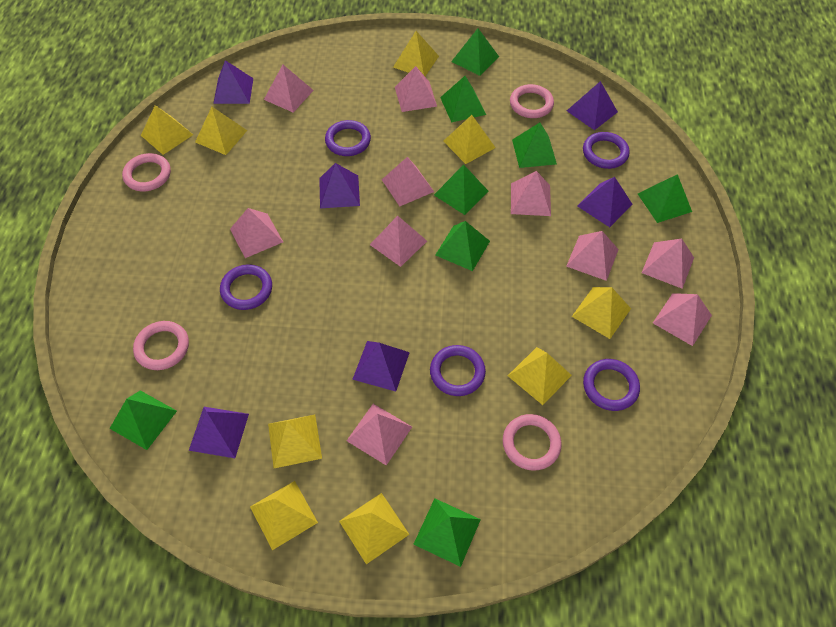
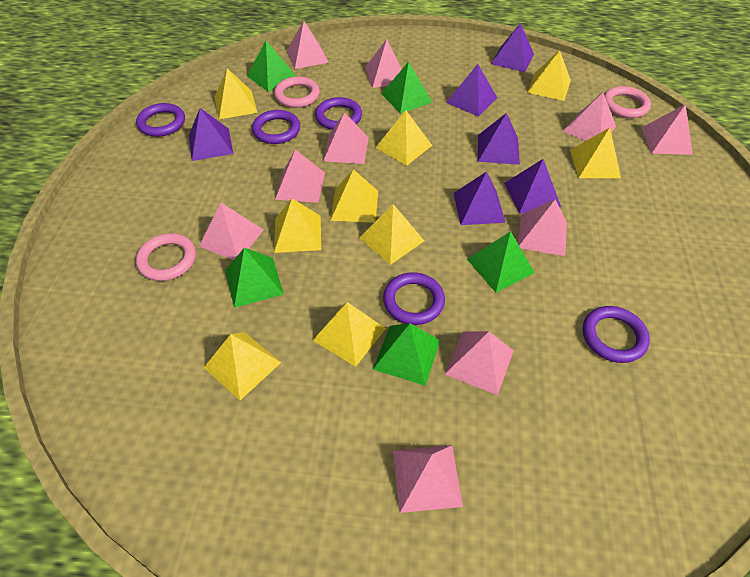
green pyramid: [109,390,177,450] [413,498,481,567] [434,164,489,215] [436,221,490,271] [440,76,486,122] [451,28,499,76] [512,123,557,168] [638,174,692,223] = 8 -> [225,248,284,308] [247,41,297,92] [373,323,440,386] [381,62,432,114] [467,231,535,292] = 5
pink ring: [122,153,171,191] [133,321,189,370] [503,414,562,471] [510,84,554,118] = 4 -> [136,233,196,281] [274,77,320,108] [604,86,651,118] = 3

